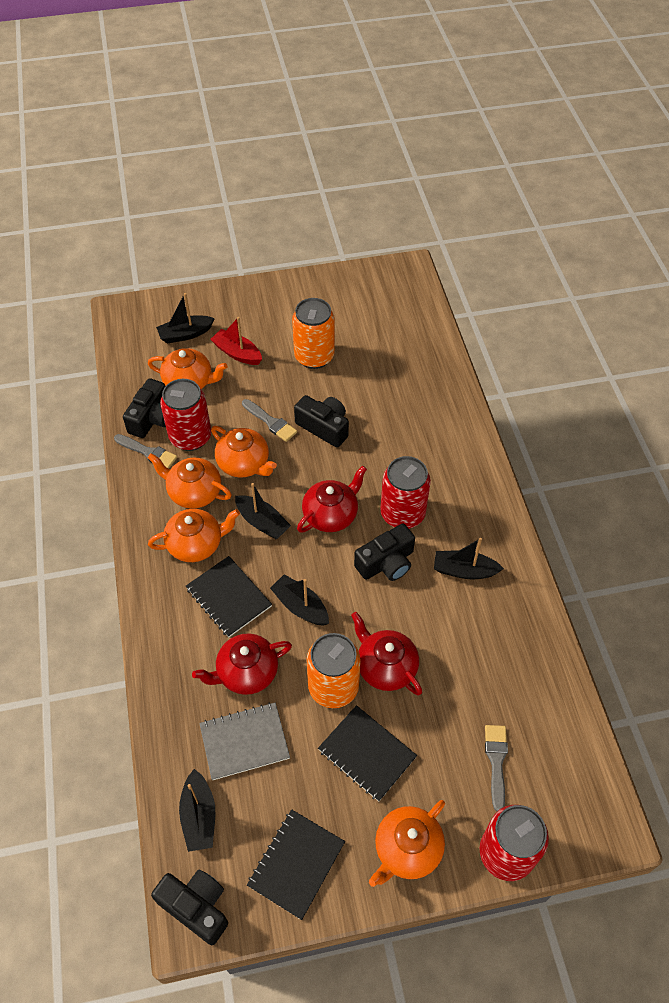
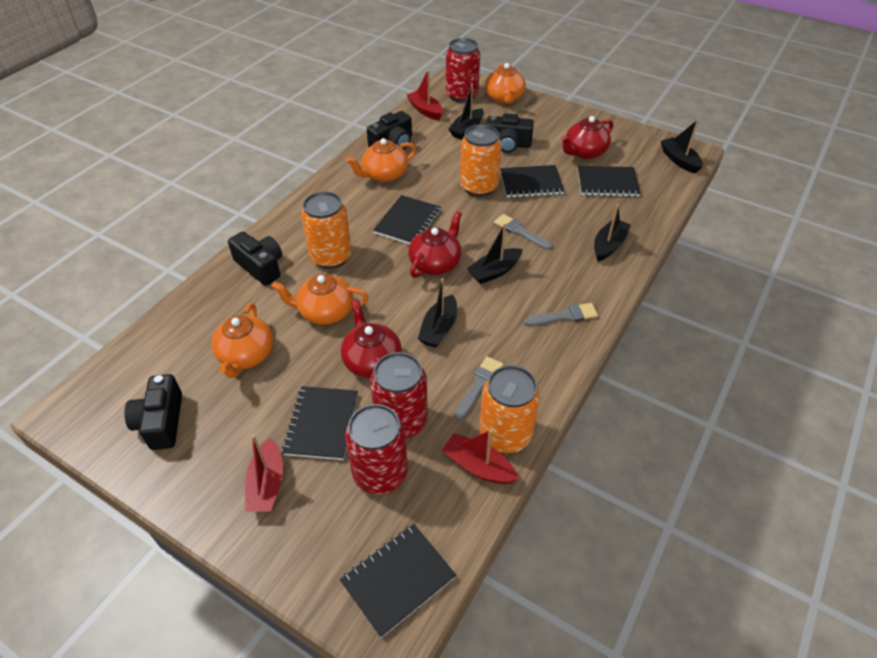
black notebook: [186,556,272,637] [247,809,345,920] [318,705,417,802] = 3 -> [282,386,358,460] [340,524,456,638] [373,195,441,245] [500,165,564,198] [578,166,641,197] = 5
grey notebook: [199,702,290,780] = 1 -> none = 0
orange can: [292,298,335,369] [306,633,361,708] = 2 -> [301,192,352,269] [460,125,502,197] [479,365,540,453] = 3
orange teapot: [148,348,228,389] [148,453,232,509] [148,509,240,562] [211,426,277,478] [369,800,445,887] = 5 -> [211,303,273,378] [272,274,369,325] [346,138,416,182] [485,63,526,104] = 4
red boat: [210,317,262,365] = 1 -> [245,435,283,512] [407,70,443,120] [442,429,519,484] = 3

